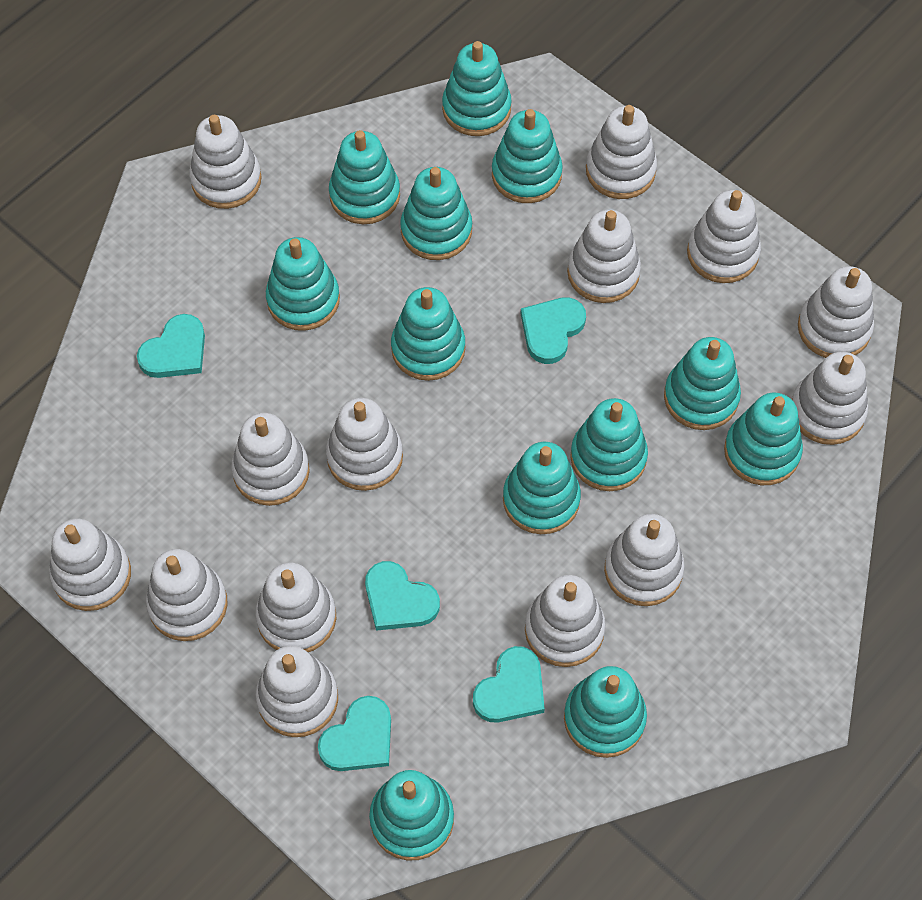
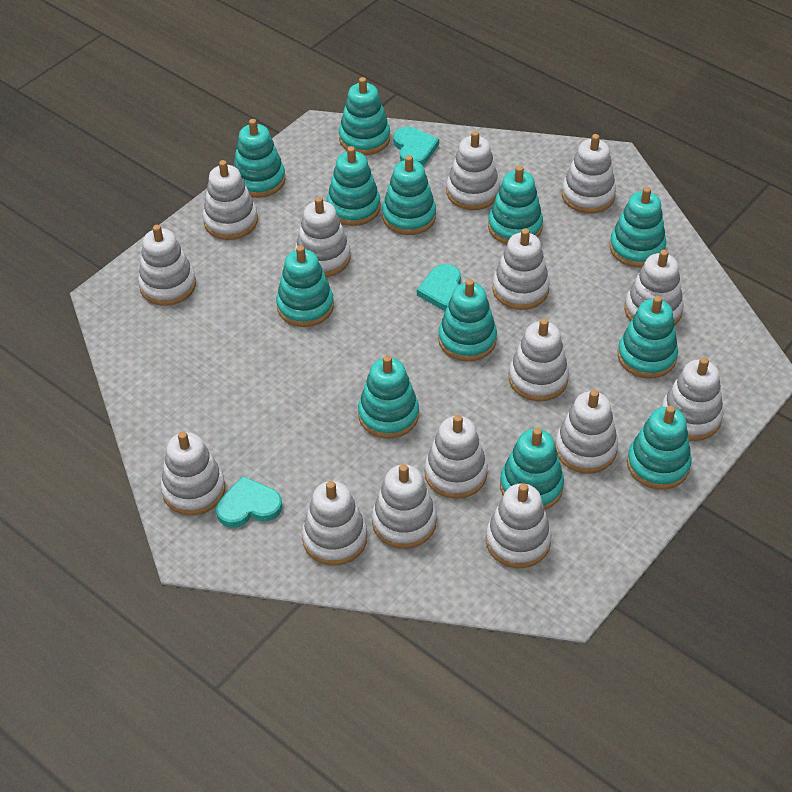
turquoise heart: [137,314,205,378] [318,696,391,771] [365,561,440,631] [473,646,545,723] [521,297,586,364] = 5 -> [216,476,282,528] [393,127,439,165] [417,264,461,311] = 3
white stacking toy: [49,519,131,611] [146,549,228,641] [189,115,262,209] [231,413,310,506] [255,563,336,652] [256,646,338,737] [326,398,403,491] [525,575,606,667] [567,210,641,303] [586,105,657,199] [604,514,685,606] [687,190,761,283] [792,352,868,445] [798,266,874,358] = 14 -> [138,225,196,306] [161,431,225,515] [203,160,258,240] [295,197,351,277] [302,481,367,566] [372,464,436,549] [424,415,488,499] [446,131,500,210] [486,483,552,568] [492,228,550,310] [509,318,569,401] [555,390,618,474] [562,134,616,214] [624,250,684,326] [662,357,724,441] = 15

